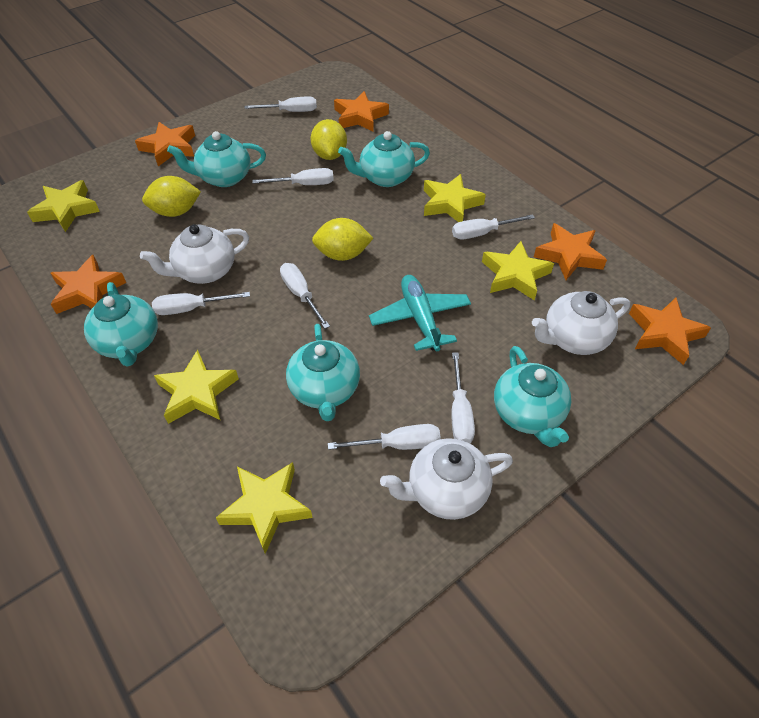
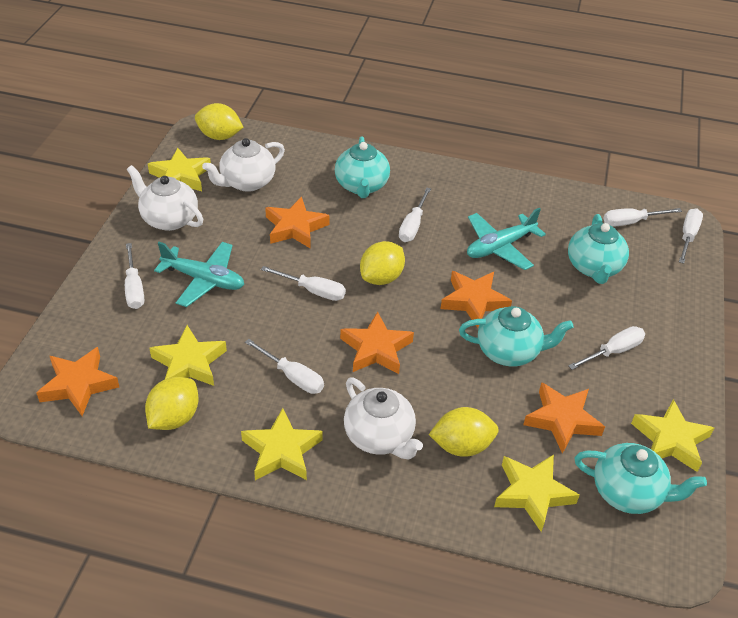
turquoise plane: [369,275,471,351] = 1 -> [154,242,244,307] [467,208,546,270] = 2
turquoise teapot: [84,282,158,367] [167,131,266,187] [286,324,360,421] [338,131,430,187] [494,346,571,447] = 5 -> [335,136,390,198] [459,306,574,367] [568,214,629,284] [574,443,707,514] = 4
yellow lemon: [142,176,201,217] [311,119,347,160] [312,218,373,261] = 3 -> [145,377,199,430] [195,103,243,140] [360,241,405,285] [429,407,499,457] = 4

